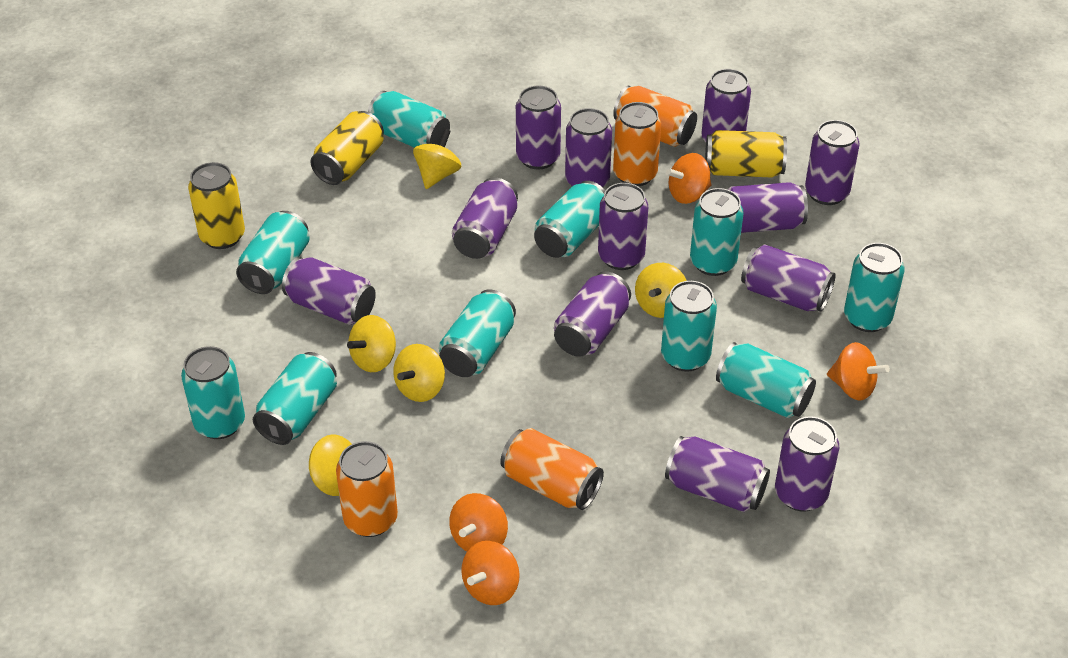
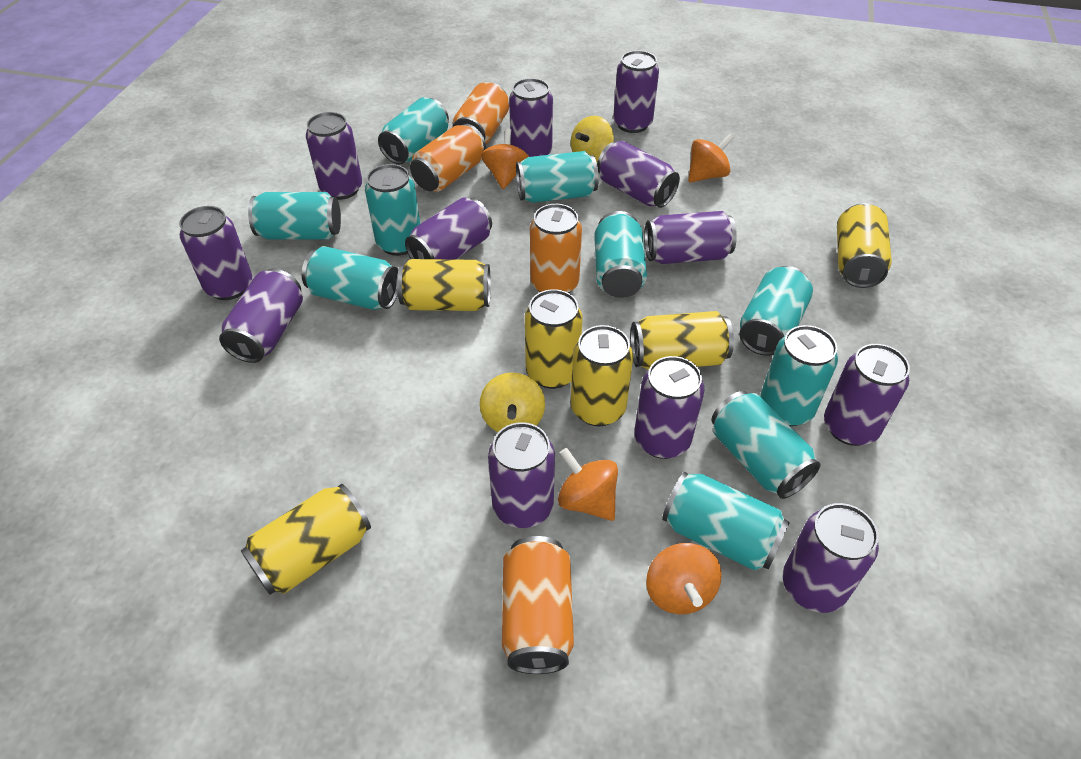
yellow can: [188,162,245,249] [310,111,384,185] [705,130,787,177] = 3 -> [241,484,371,595] [397,259,491,311] [525,289,583,389] [571,325,633,426] [631,311,734,370] [837,203,892,288] = 6
yellow spinning top: [309,434,352,496] [347,315,396,372] [393,344,445,402] [413,129,461,189] [635,263,687,318] = 5 -> [480,372,545,432] [571,116,614,162] = 2

